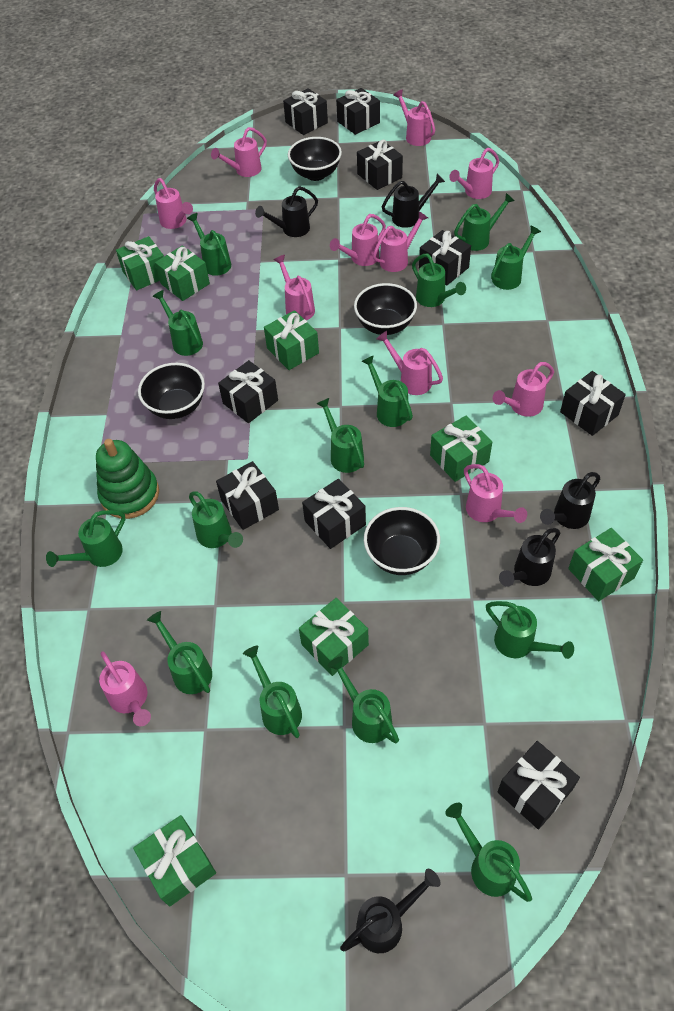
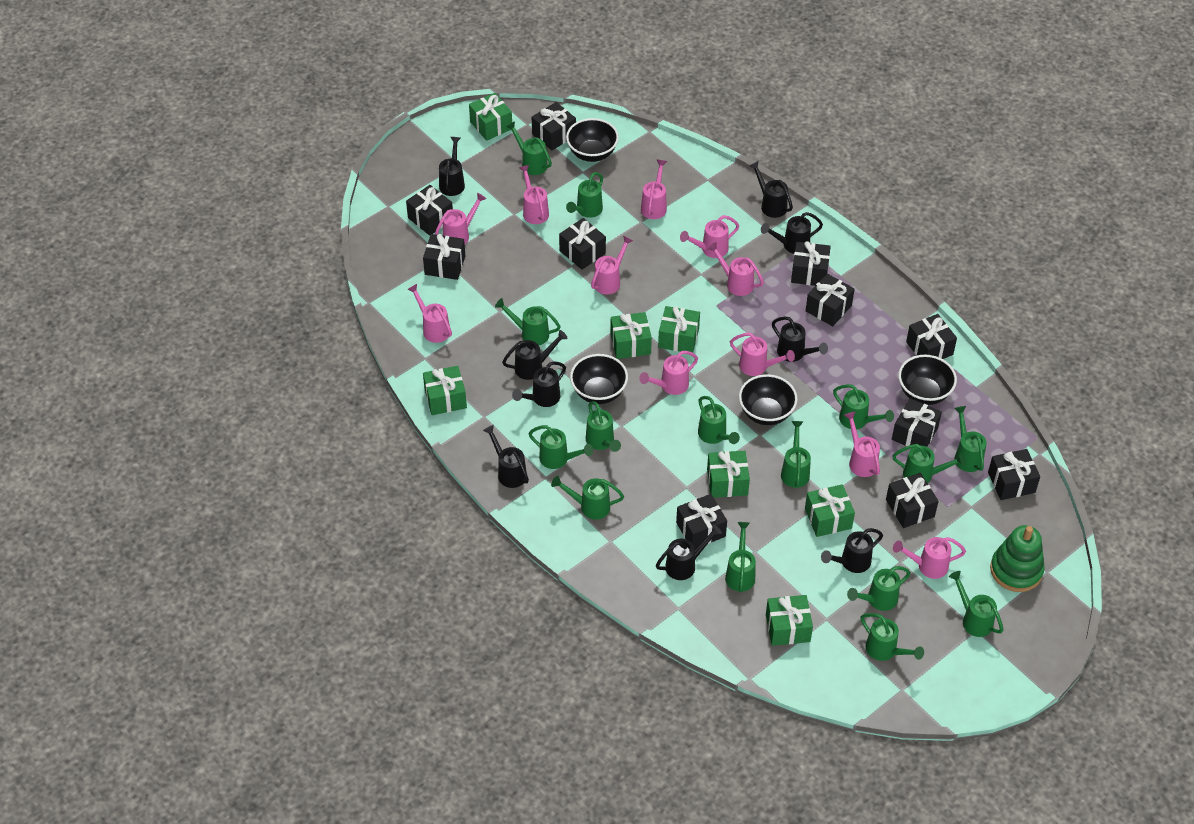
black gift: [216,461,279,530] [218,360,278,423] [283,88,328,135] [302,479,366,549] [336,88,380,135] [357,140,403,190] [419,230,471,285] [497,741,580,830] [560,371,626,436] = 9 -> [406,185,453,236] [423,234,465,280] [532,102,576,151] [559,218,606,270] [676,494,727,548] [791,241,831,286] [806,274,855,326] [886,473,939,528] [892,398,942,447] [906,314,957,359] [988,449,1040,500] = 11
black watering can: [255,186,318,237] [340,869,441,953] [382,174,445,228] [499,528,560,587] [540,472,600,529] = 5 -> [439,137,465,196] [483,425,529,488] [502,330,568,380] [512,361,566,407] [656,524,722,580] [749,161,793,218] [761,212,823,254] [772,317,828,362] [821,528,883,573] = 9
green watering can: [46,510,126,567] [147,611,212,694] [152,290,203,356] [187,213,231,276] [189,491,243,548] [243,646,302,738] [316,398,364,473] [328,656,399,743] [362,355,413,427] [412,254,466,307] [445,803,532,902] [454,193,515,251] [486,601,574,659] [491,225,541,290] = 14 -> [495,298,561,345] [506,121,552,175] [528,425,593,469] [551,476,624,519] [566,172,603,218] [586,401,621,452] [698,396,740,444] [725,522,756,592] [781,421,811,488] [833,384,894,429] [847,566,911,611] [860,613,924,661] [892,444,966,483] [949,571,1004,637] [954,406,987,472] = 15

